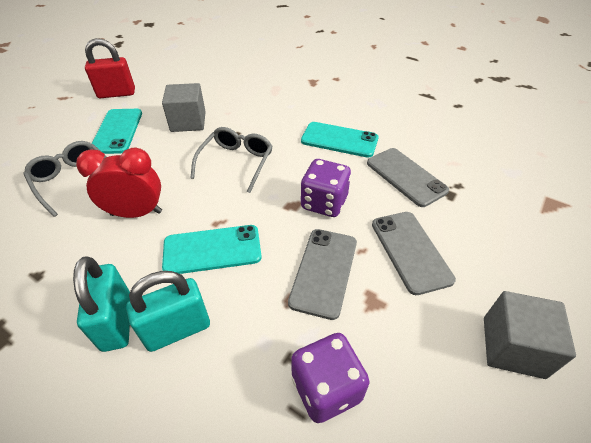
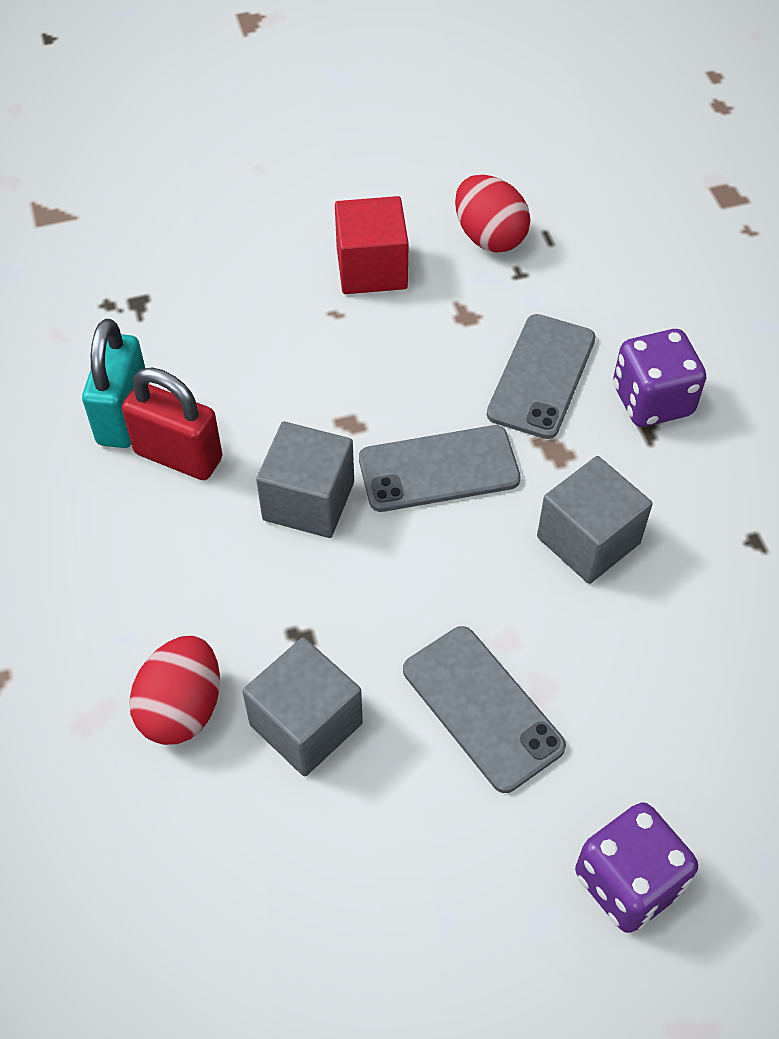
grey cube: [162,83,206,132] [484,291,576,379] = 2 -> [242,637,363,777] [256,421,354,538] [537,456,653,584] = 3
grey glasses: [23,141,107,217] [190,127,273,193] = 2 -> none = 0
red clock: [76,148,162,218] = 1 -> none = 0
red cube: none = 0 -> [335,196,409,294] = 1
red egg: none = 0 -> [129,636,220,745] [455,175,531,253] = 2
turquoise padlock: [73,257,130,352] [126,271,210,352] = 2 -> [82,319,149,448] = 1
turquoise phone: [92,109,142,154] [162,225,262,274] [301,122,379,158] = 3 -> none = 0

